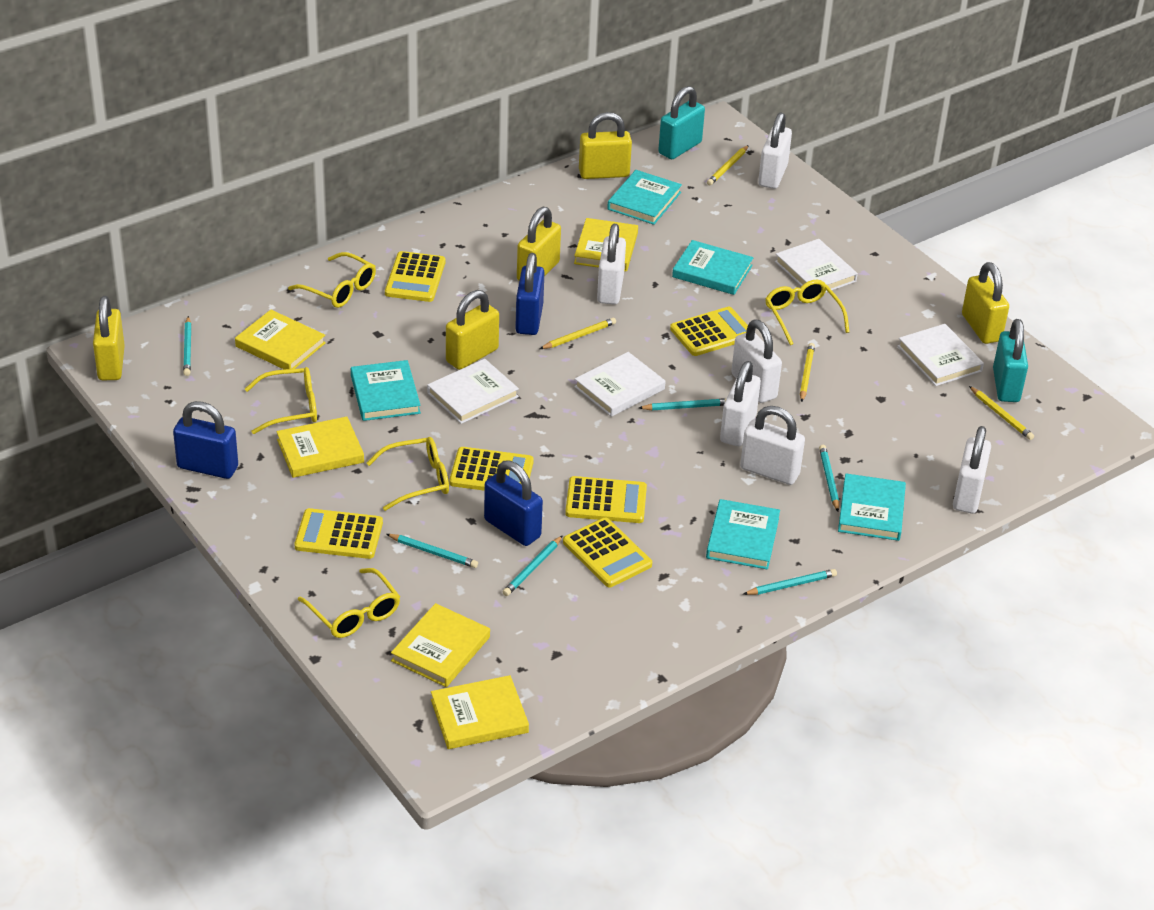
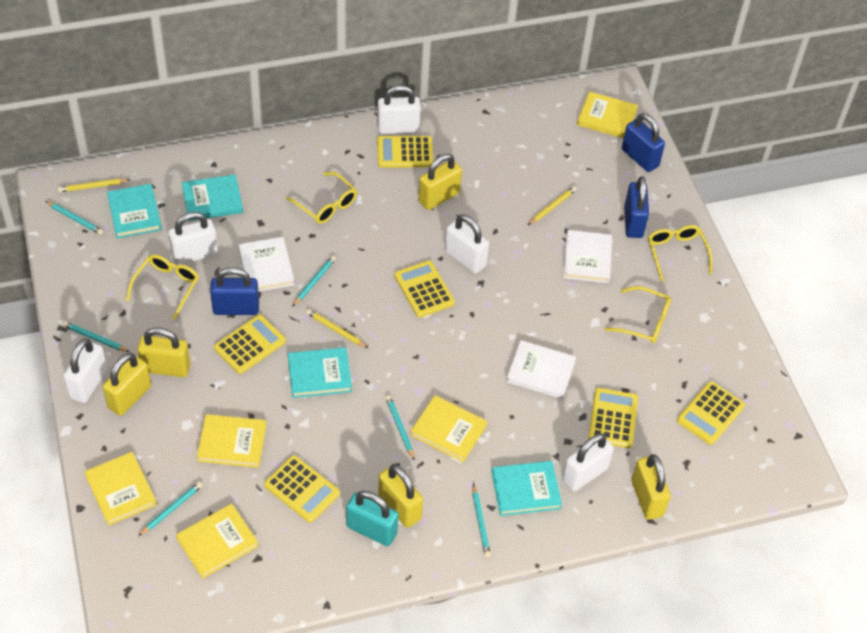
turquoise book: [351,360,421,421] [607,170,682,225] [672,240,754,295] [706,499,780,569] [838,474,906,541] = 5 -> [107,184,162,238] [182,174,243,221] [288,347,352,398] [491,461,562,516] = 4
turquoise padlock: [658,86,705,159] [993,319,1028,402] = 2 -> [346,490,399,546] = 1
white book: [427,359,519,424] [574,352,665,417] [775,239,858,293] [898,324,984,386] = 4 -> [238,237,294,292] [506,340,576,399] [563,230,612,283] = 3
white padlock: [597,224,626,305] [720,361,761,446] [731,320,782,403] [740,406,805,485] [758,112,792,189] [953,426,991,513] = 6 -> [64,338,107,403] [168,212,218,265] [377,85,421,134] [445,214,489,274] [562,433,614,491] = 5
yellow glasses: [245,367,317,434] [288,252,376,308] [298,568,400,638] [367,437,449,511] [765,280,849,345] = 5 -> [126,254,199,320] [286,172,357,224] [605,286,671,344] [648,225,713,281] = 4
yellow pencil: [540,318,616,349] [707,145,749,185] [800,343,815,402] [969,386,1034,440] = 4 -> [58,179,130,192] [306,309,368,348] [528,186,577,225] = 3

